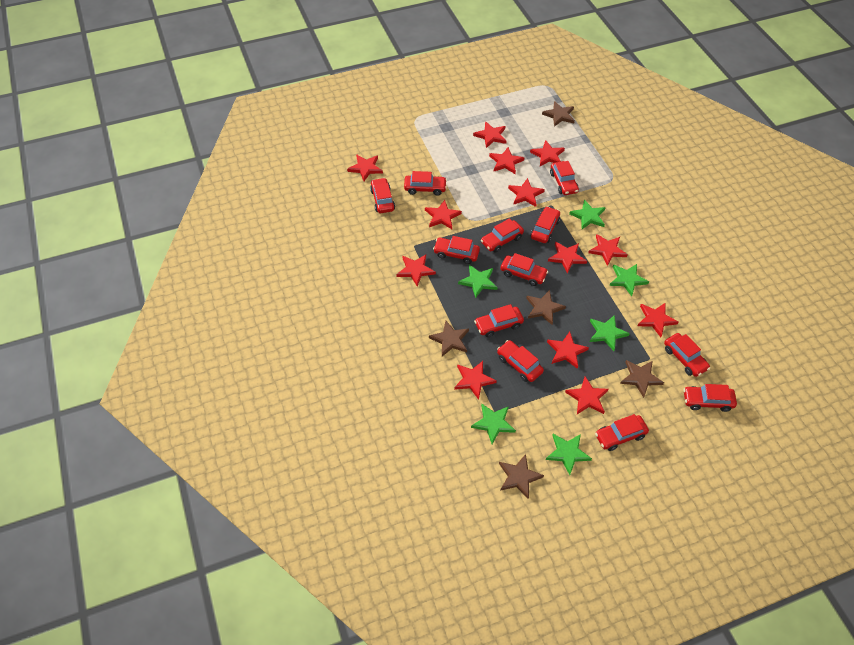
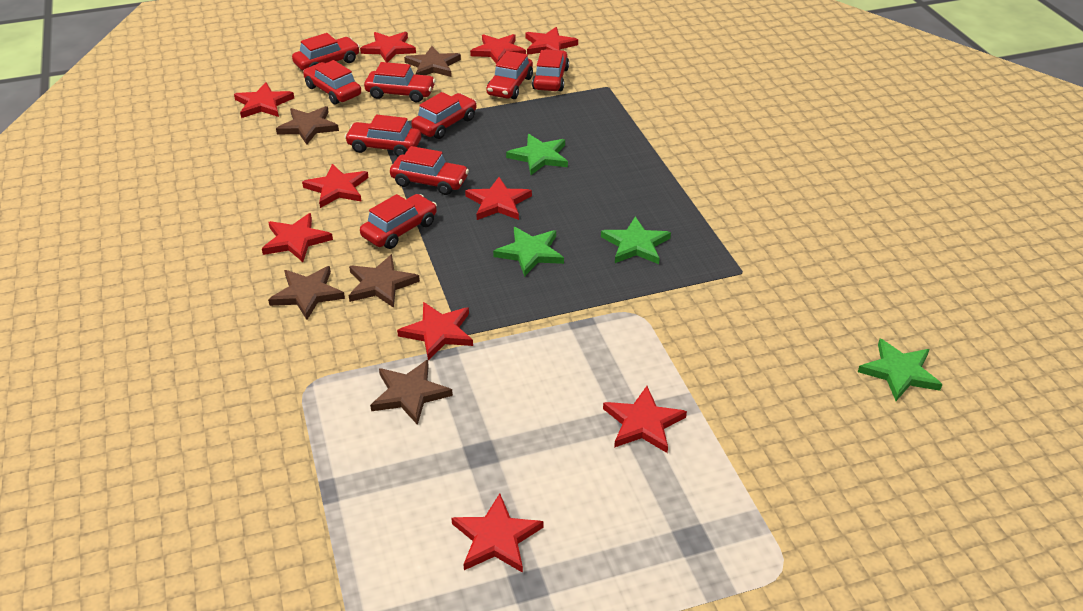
green star: [458,265,498,298] [471,404,516,444] [546,434,592,475] [569,200,606,229] [590,315,630,351] [609,264,649,296] = 6 -> [493,227,564,277] [506,134,568,175] [601,217,671,264] [858,339,943,401] = 4
red car: [370,178,395,213] [404,171,447,196] [433,236,480,264] [474,304,524,337] [481,218,524,253] [497,340,544,382] [501,253,548,286] [531,206,560,243] [550,161,579,195] [595,414,649,451] [664,333,710,377] [683,384,737,412] = 12 -> [292,33,360,71] [303,60,361,105] [345,115,421,156] [360,194,437,249] [364,62,436,102] [390,146,469,195] [411,92,477,139] [487,51,533,99] [532,49,569,91] = 9
red star: [347,154,383,181] [397,255,436,287] [425,200,462,229] [454,361,497,400] [473,121,506,148] [489,147,524,174] [508,178,545,207] [530,140,565,166] [547,332,589,369] [548,242,587,274] [565,376,609,414] [588,234,628,266] [638,303,679,337] = 13 -> [234,82,294,118] [262,213,333,262] [302,164,369,208] [360,32,416,62] [397,302,473,360] [451,493,544,573] [465,177,532,220] [470,34,526,64] [526,27,578,55] [603,386,687,453] = 10

